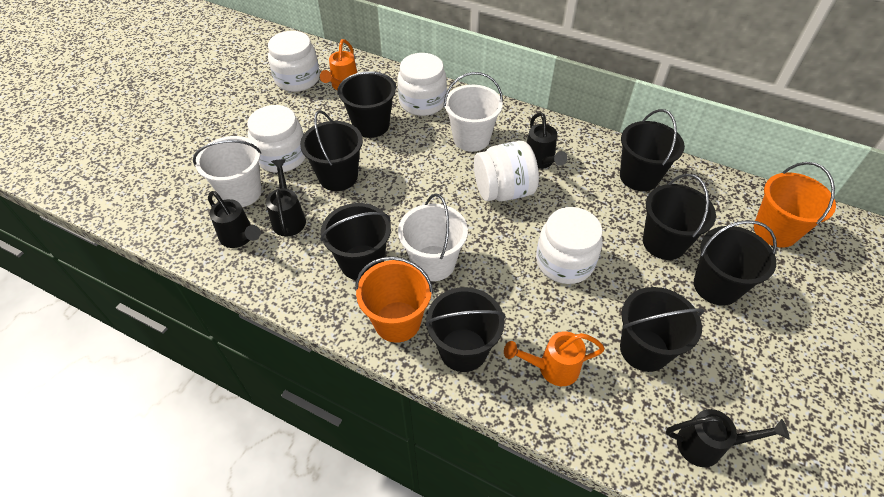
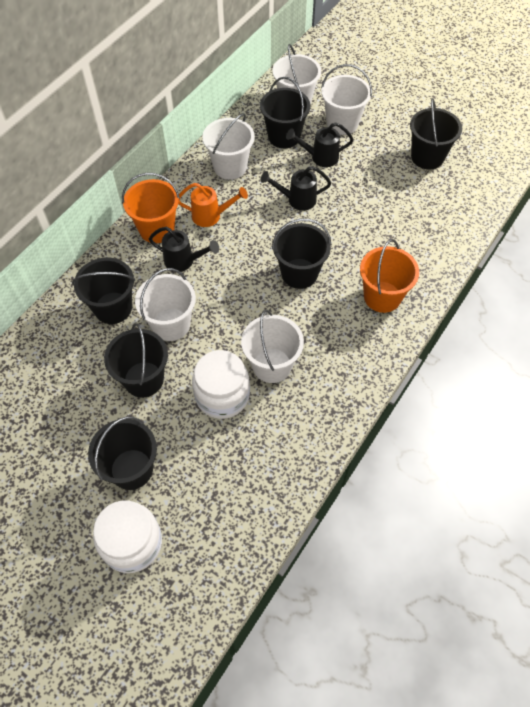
black bucket: [300,110,363,191] [321,203,391,280] [337,71,396,138] [425,287,505,372] [620,109,685,191] [620,287,704,372] [643,174,716,260] [694,220,777,306] = 8 -> [72,258,135,324] [88,416,157,490] [104,323,168,397] [260,77,310,148] [272,218,331,289] [410,98,462,169] = 6
black watering can: [208,191,261,248] [266,159,306,237] [527,112,568,169] [666,409,789,467] = 4 -> [149,227,219,272] [260,166,331,211] [286,122,354,167] = 3
orange watering can: [320,39,357,90] [504,331,605,386] = 2 -> [178,183,248,227] = 1
white bucket: [193,136,262,207] [398,193,468,281] [444,72,503,152] = 3 -> [135,268,196,341] [202,113,255,180] [241,310,304,383] [272,44,321,105] [321,64,372,135] = 5
white jar: [247,105,306,173] [268,31,320,92] [397,53,447,116] [474,141,539,201] [536,207,602,284] = 5 -> [93,500,162,573] [192,350,250,419] = 2

